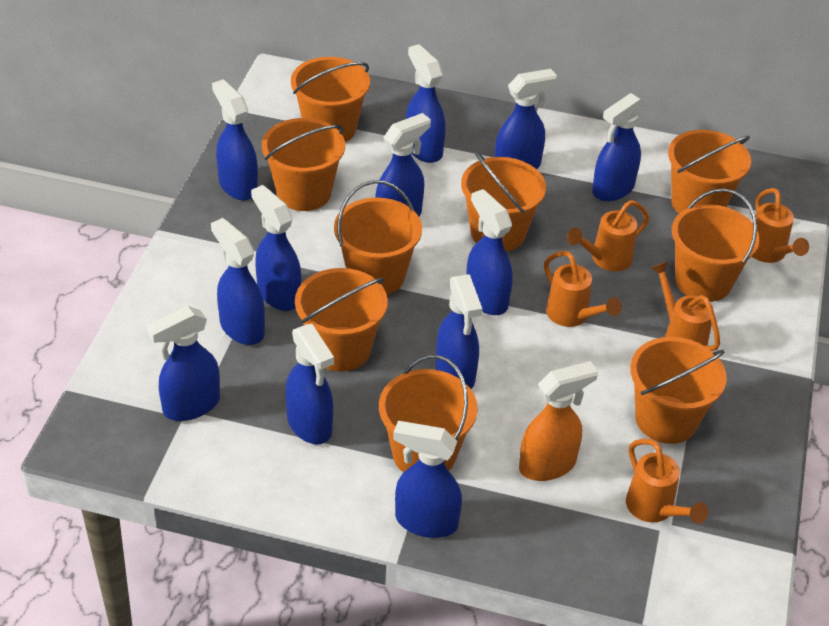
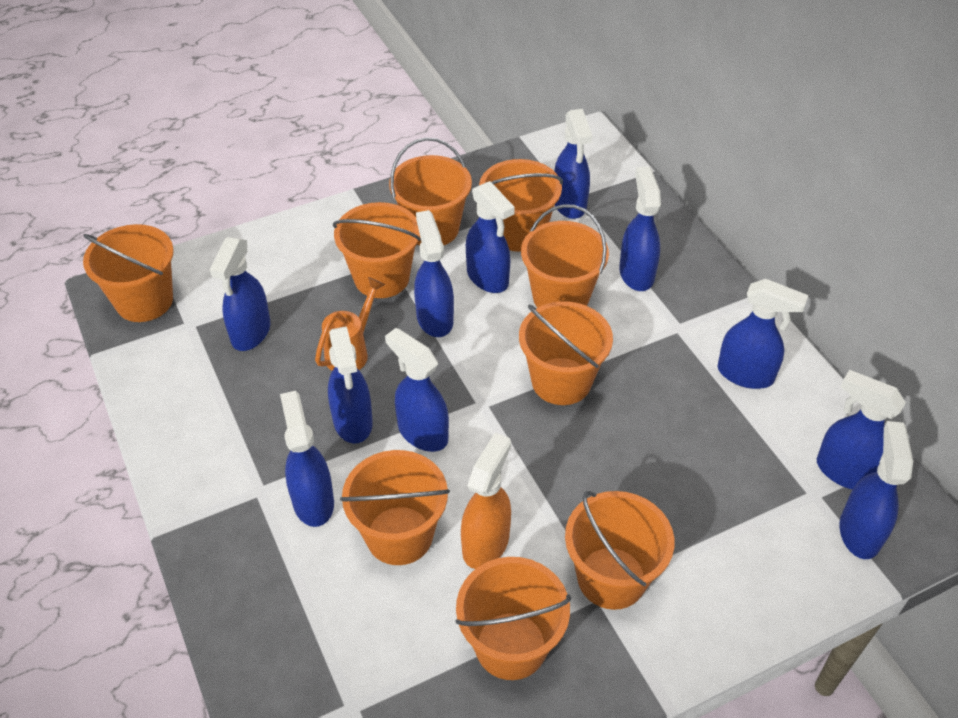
blue spray bottle: [147,306,220,421] [211,218,265,345] [212,79,258,200] [251,185,301,311] [285,324,334,444] [375,113,431,216] [393,421,462,538] [406,44,446,163] [435,274,482,389] [466,189,512,315] [495,69,557,169] [592,93,646,201] = 12 -> [210,237,270,351] [280,391,334,527] [328,326,373,444] [385,328,449,452] [414,210,454,337] [466,181,515,293] [554,109,592,219] [619,166,661,291] [717,279,809,389] [817,370,906,490] [840,421,913,559] = 11
orange watering can: [544,251,622,327] [567,200,649,271] [626,439,708,524] [651,261,720,351] [752,188,809,263] = 5 -> [315,277,385,371] = 1

